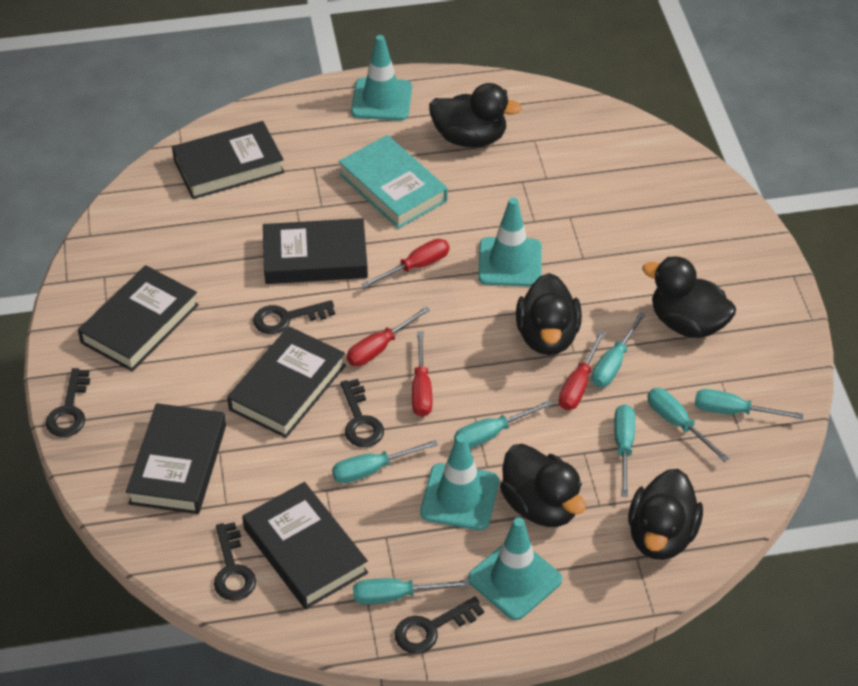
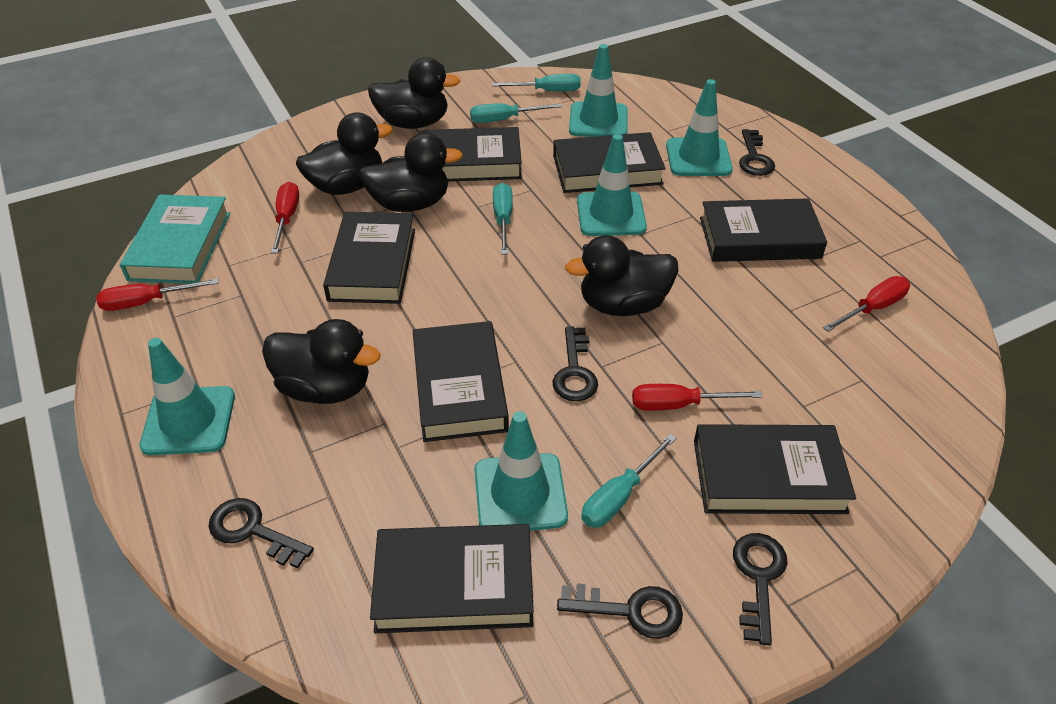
black book: [78,265,199,371] [126,403,226,514] [172,121,285,199] [227,326,346,438] [242,482,368,609] [263,218,368,284] = 6 -> [323,212,415,304] [370,524,534,633] [413,321,509,442] [420,127,522,182] [553,132,666,193] [694,424,856,514] [700,198,827,262] = 7
turquoise screwdriver: [332,440,438,483] [353,578,470,604] [454,400,553,449] [592,312,645,387] [614,404,635,497] [647,388,729,462] [695,389,804,419] = 7 -> [470,103,562,123] [492,74,581,91] [493,183,513,255] [581,434,677,528] = 4
turquoise traffic cone: [351,35,412,121] [420,434,499,530] [468,517,562,620] [478,198,542,287] = 4 -> [139,338,235,455] [475,411,568,531] [569,44,628,137] [577,134,647,236] [666,79,733,176] = 5

